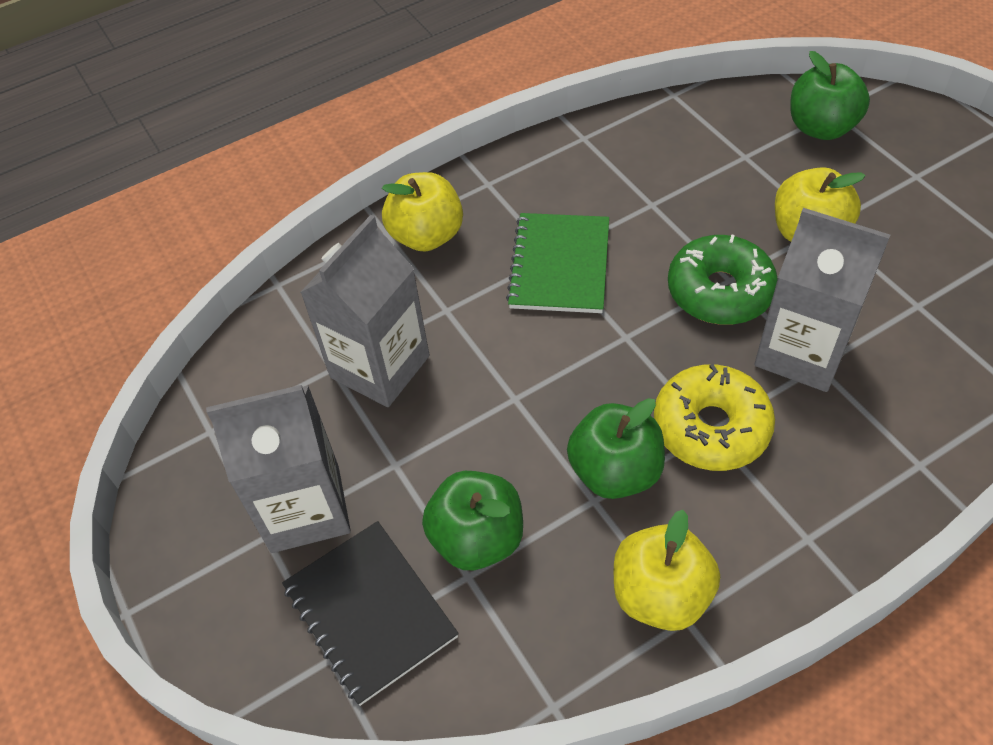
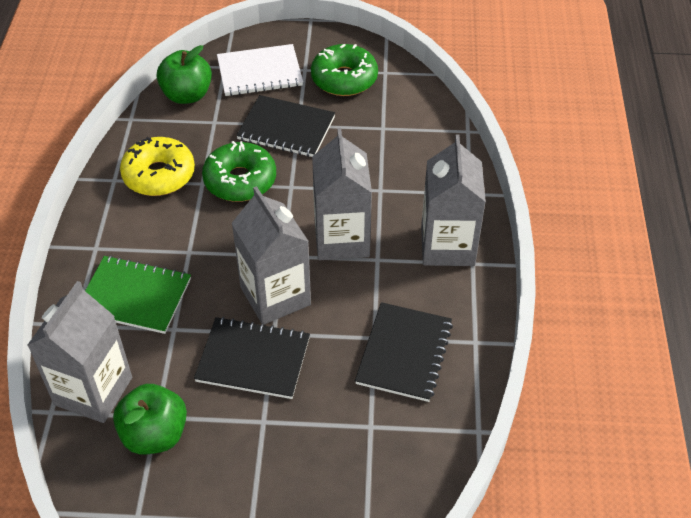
black notebook: [282,521,459,706] = 1 -> [194,317,310,399] [236,95,335,157] [355,302,453,402] = 3
green apple: [422,471,523,570] [567,398,665,499] [790,51,870,140] = 3 -> [113,384,187,455] [157,45,212,104] = 2
green donut: [668,234,778,325] = 1 -> [202,141,276,202] [311,44,378,96] = 2
grey carton: [206,385,351,553] [300,215,429,407] [754,208,890,392] = 3 -> [27,281,132,423] [232,186,311,325] [312,128,372,260] [421,134,486,266] = 4
white notebook: none = 0 -> [217,44,303,96] = 1
yellow apple: [382,172,463,252] [614,510,720,631] [775,167,865,242] = 3 -> none = 0

